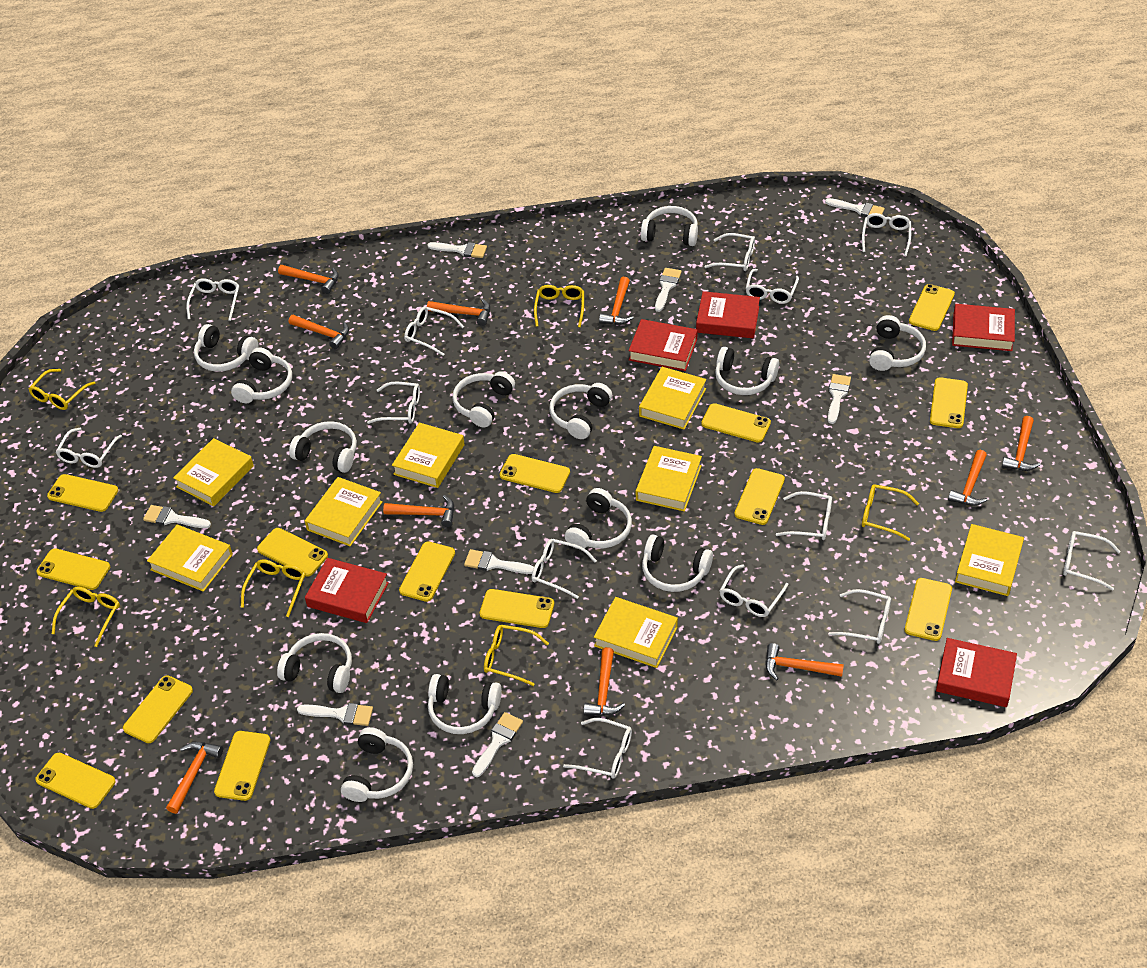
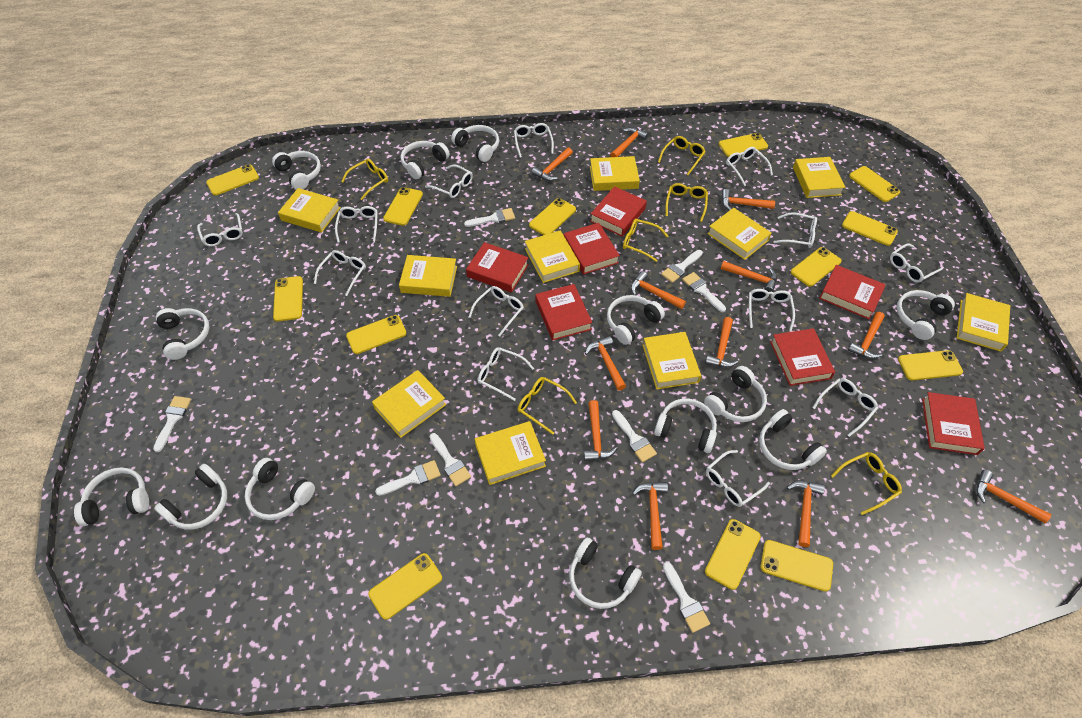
orange hammer: [166,742,223,814] [278,265,339,294] [289,315,349,349] [383,495,454,527] [427,299,490,326] [583,647,625,716] [599,277,634,325] [765,643,844,681] [948,450,988,506] [1002,416,1041,471] = 10 -> [532,147,573,181] [584,400,618,461] [585,336,626,391] [610,127,648,157] [631,271,686,309] [633,482,668,550] [705,317,738,368] [721,261,777,292] [722,189,775,211] [787,481,825,547] [848,312,885,359] [976,470,1051,523] = 12
red book: [305,558,389,623] [629,319,698,371] [696,291,760,338] [936,638,1017,707] [952,304,1015,351] = 5 -> [466,242,528,293] [535,284,592,341] [564,223,620,275] [590,186,647,237] [770,328,835,386] [819,265,886,319] [922,392,985,455] = 7
yellow book: [147,525,233,592] [173,438,254,506] [305,477,383,546] [392,423,465,488] [594,597,678,668] [636,446,702,512] [639,367,707,429] [955,524,1024,596] = 8 -> [278,188,341,233] [372,370,446,438] [399,255,457,297] [475,421,546,485] [525,230,580,283] [590,156,640,191] [642,332,701,389] [707,208,771,260] [793,157,845,198] [957,293,1010,352] = 10
yellow phone: [35,753,116,809] [36,548,110,590] [47,474,118,512] [123,675,193,743] [214,731,271,801] [257,528,328,577] [399,542,455,602] [480,589,554,628] [500,454,570,493] [701,403,771,443] [734,468,785,525] [905,578,952,641] [909,284,955,331] [930,377,968,428] = 14 -> [206,164,259,196] [273,276,303,322] [346,315,406,354] [368,553,442,620] [383,187,423,226] [529,198,576,235] [705,519,761,590] [719,133,768,157] [760,540,833,592] [791,247,842,287] [842,211,898,246] [849,166,900,202] [898,350,963,381] = 13

